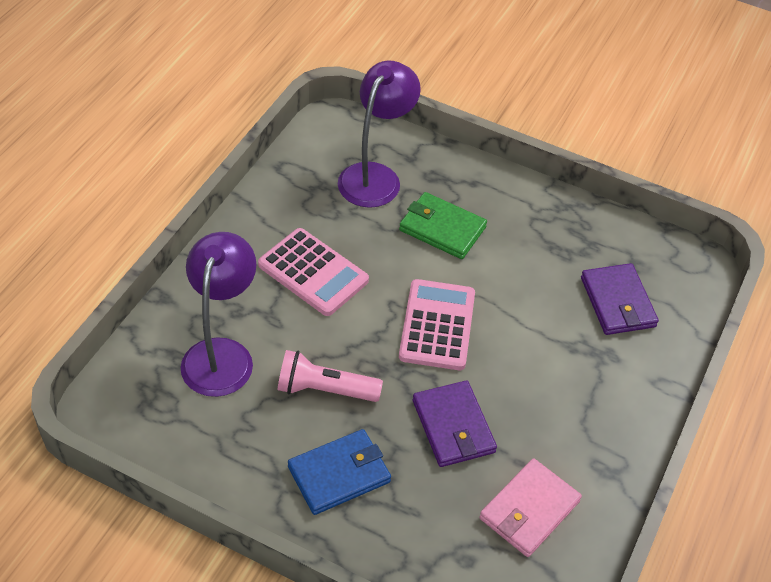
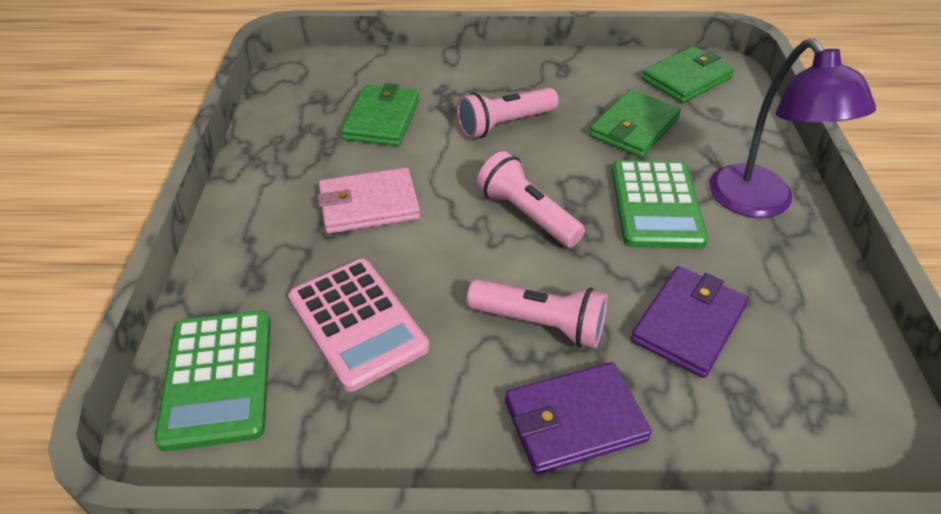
blue wallet: [288,429,391,515] = 1 -> none = 0
green calculator: none = 0 -> [154,311,271,451] [612,160,708,249] = 2
green wallet: [399,192,487,259] = 1 -> [341,83,419,146] [589,89,681,157] [642,46,734,103] = 3
pink calculator: [258,228,369,316] [399,279,475,370] = 2 -> [288,259,429,392] = 1
pink flashlight: [277,350,383,402] = 1 -> [457,88,559,139] [467,279,608,349] [477,151,585,248] = 3
purple lamp: [180,232,257,397] [338,61,421,208] = 2 -> [709,38,876,218] = 1

